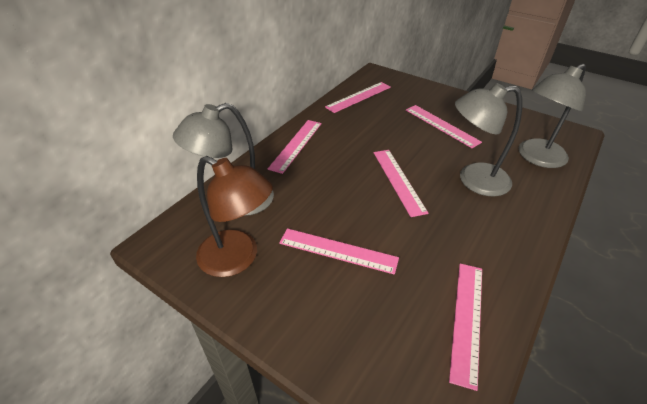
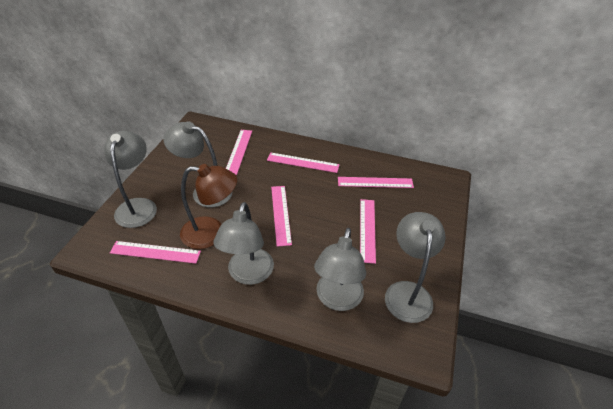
grey lamp: [173,103,274,216] [455,83,522,196] [519,64,586,168] = 3 -> [105,131,157,228] [163,121,233,207] [213,202,274,285] [314,228,366,311] [385,212,446,323] = 5

